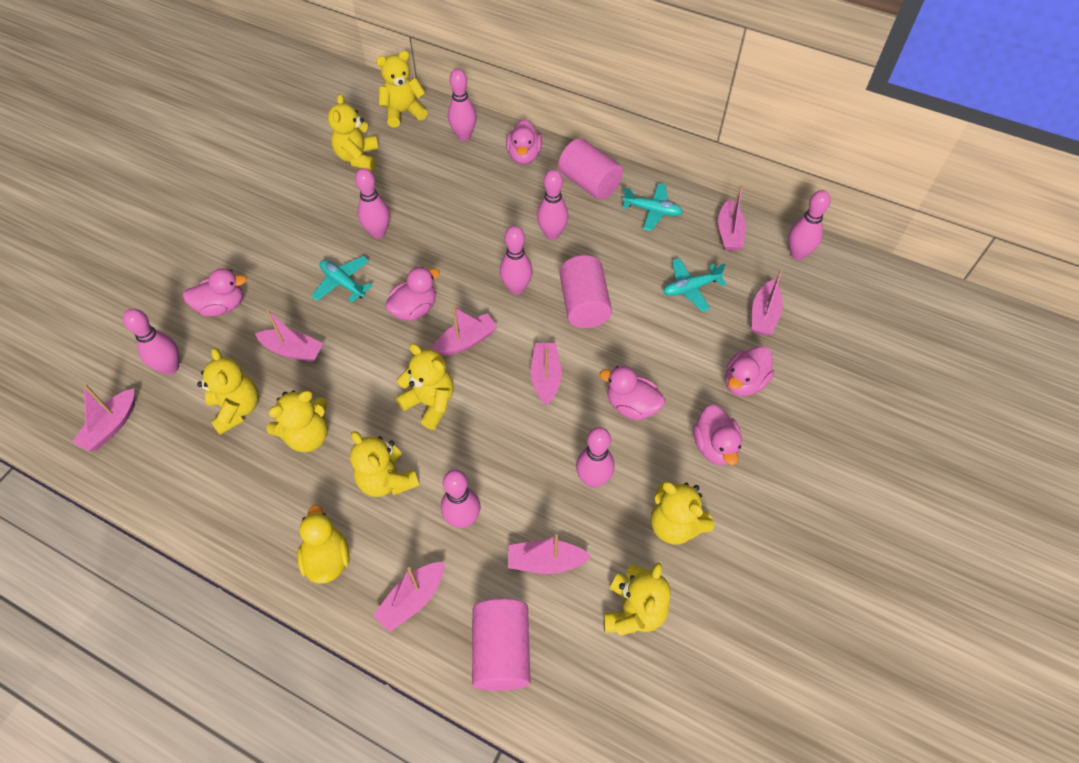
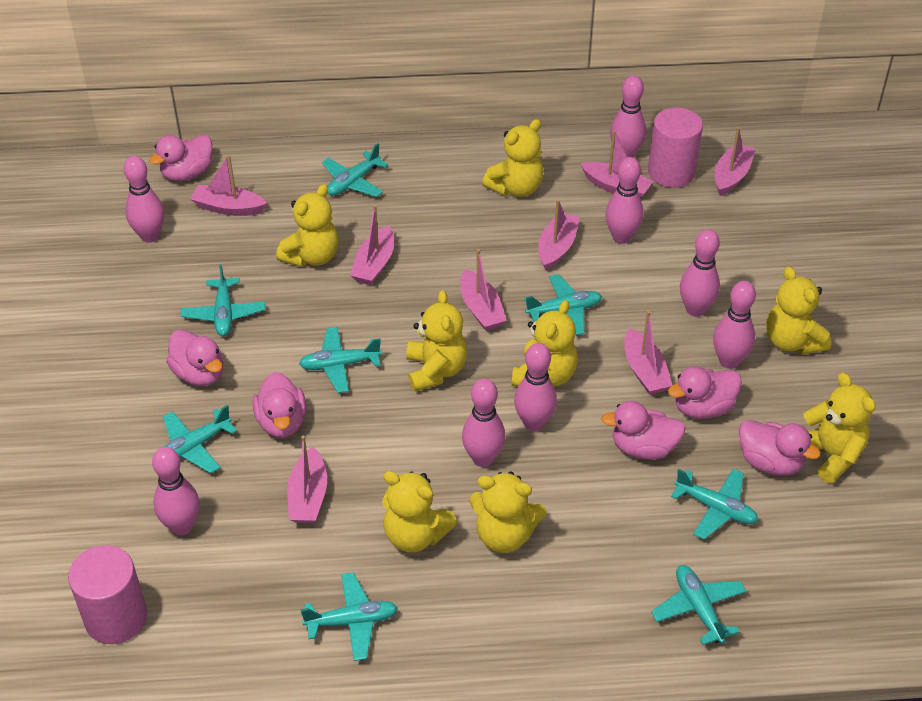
pink cylinder: [472,599,530,691] [558,138,623,200] [560,255,612,328] = 3 -> [68,545,147,644] [648,107,703,188] = 2
turquoise plane: [312,256,372,303] [622,183,683,231] [663,258,727,312] = 3 -> [163,405,237,474] [181,265,266,336] [299,327,382,393] [301,572,398,661] [322,143,388,197] [524,274,602,335] [651,565,747,645] [671,468,758,540] = 8
yellow duck: [297,505,350,584] = 1 -> none = 0

